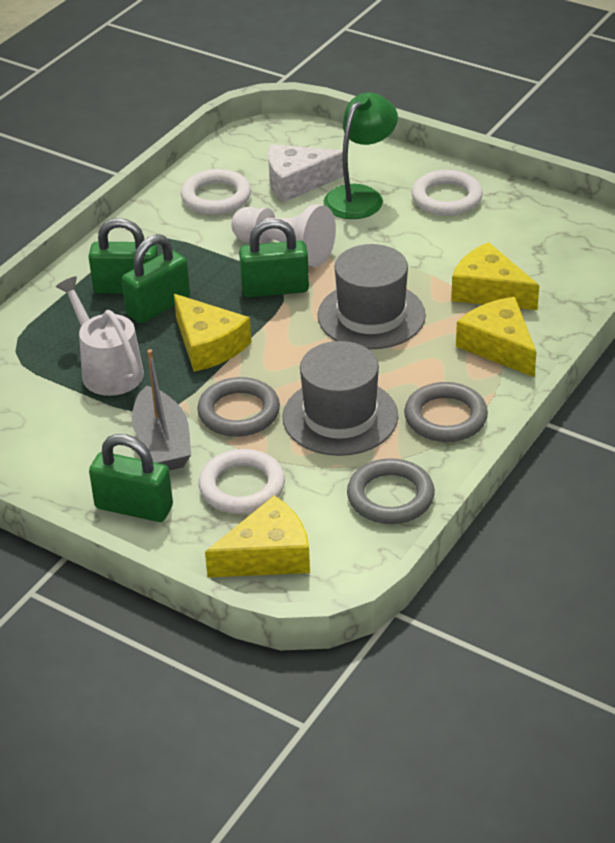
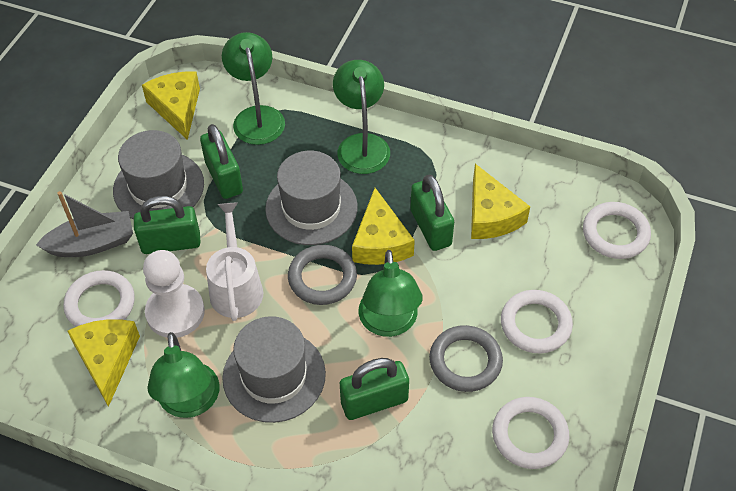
green lamp: [323,93,398,219] = 1 -> [147,332,219,418] [222,32,285,145] [333,60,390,174] [358,250,423,337] = 4
grey hat: [282,341,398,456] [318,244,426,349] = 2 -> [113,130,204,220] [222,316,326,423] [265,151,358,245] = 3
grey ring: [197,377,280,437] [347,458,435,524] [404,382,488,442] = 3 -> [288,245,357,305] [429,325,503,392] = 2
white cheese: [268,144,344,202] = 1 -> none = 0
white ring: [181,169,251,215] [199,449,285,514] [412,170,483,216] = 3 -> [63,270,135,327] [492,397,569,469] [501,290,573,353] [583,202,651,259] = 4

